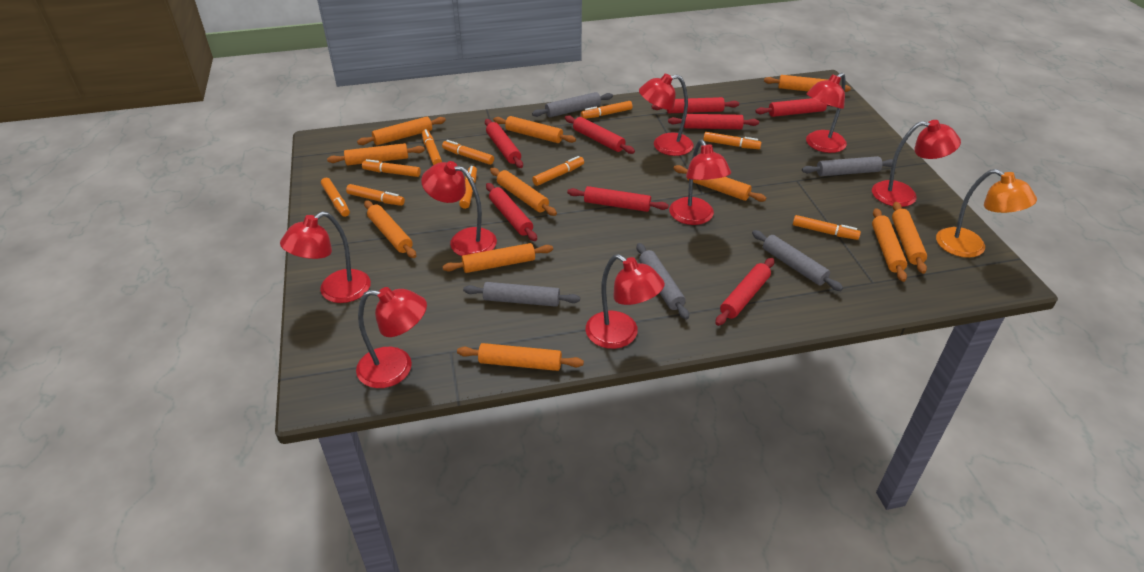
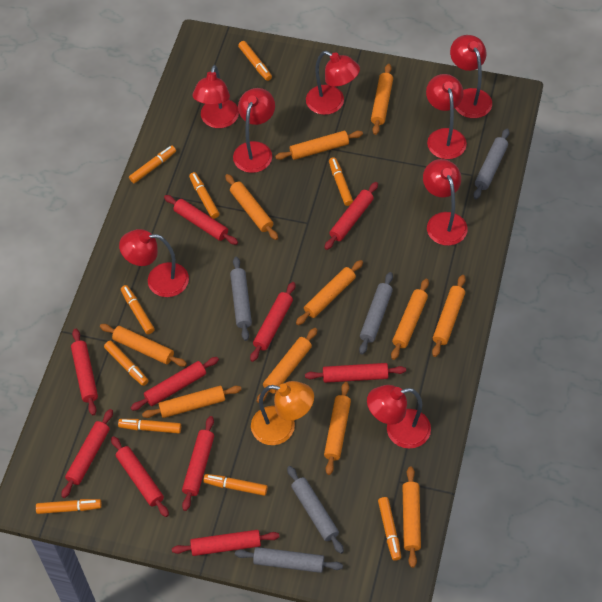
red rolling pin: [485,119,523,168] [486,183,537,241] [565,115,635,154] [567,186,669,212] [652,97,739,113] [668,114,759,129] [715,258,774,326] [755,98,834,117] = 8 -> [61,409,113,498] [71,329,98,415] [111,436,169,517] [131,357,219,411] [164,195,238,245] [172,530,279,556] [182,416,214,511] [250,282,295,362] [305,363,406,383] [325,182,378,250] = 10

